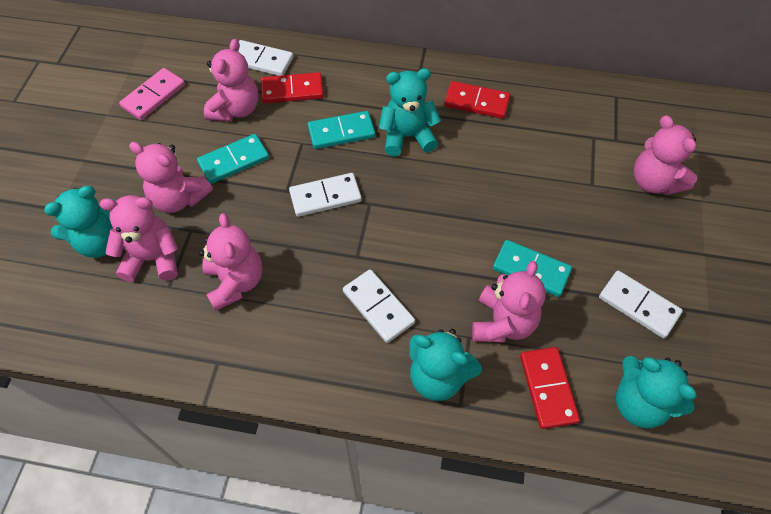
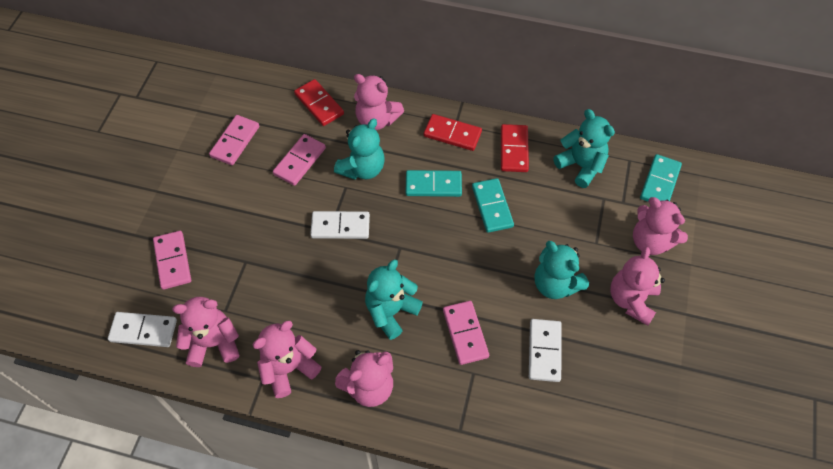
pink domino: [119,68,185,120] = 1 -> [153,231,191,290] [209,115,259,165] [273,134,326,186] [443,301,489,365] = 4
white domino: [238,40,293,76] [289,173,362,217] [343,269,415,343] [599,270,683,338] = 4 -> [108,312,177,347] [310,211,370,239] [529,319,562,382] = 3

